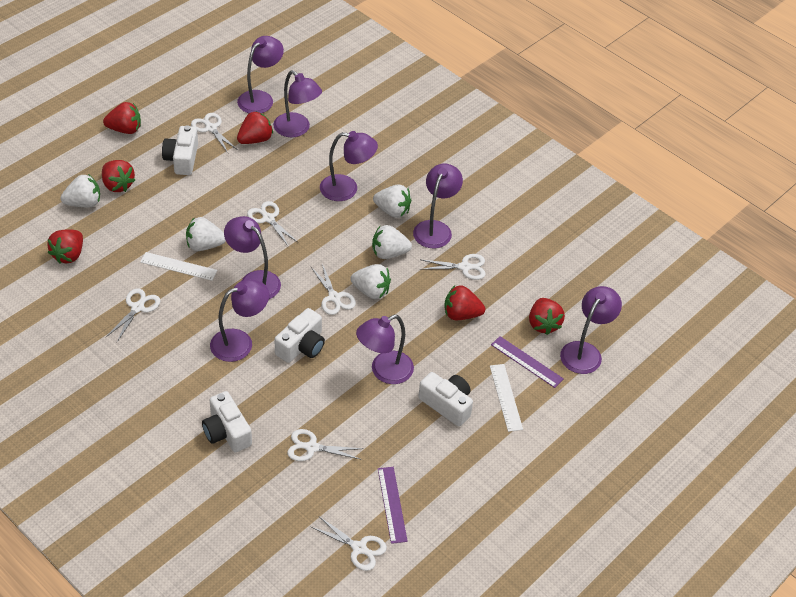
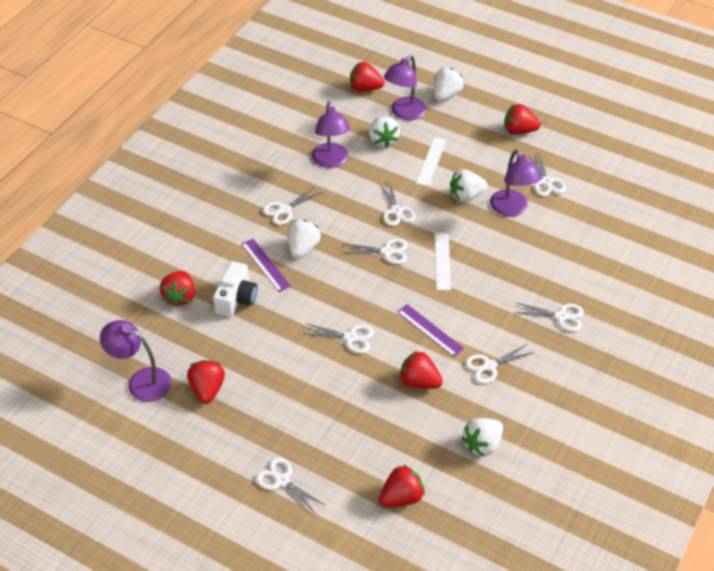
purple lamp: [210,279,269,362] [224,216,281,299] [237,36,284,113] [273,70,322,137] [320,131,378,201] [356,315,414,384] [413,164,463,248] [560,286,622,374] = 8 -> [100,320,172,402] [312,101,350,168] [384,55,426,120] [490,149,542,217] = 4
white camera: [162,125,198,175] [202,391,252,452] [274,308,325,363] [418,372,473,426] = 4 -> [213,261,258,317] = 1
white scissors: [106,288,160,342] [191,113,238,153] [247,201,299,247] [287,429,364,461] [311,264,356,315] [311,517,387,571] [420,254,486,280] = 7 -> [256,458,326,515] [262,186,322,225] [306,323,374,353] [343,239,408,264] [378,180,416,226] [465,344,535,384] [514,302,584,332] [528,152,566,196] = 8

